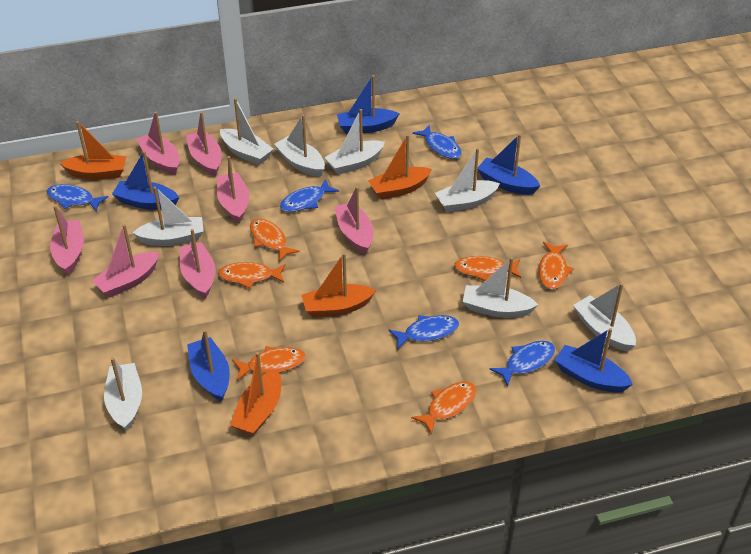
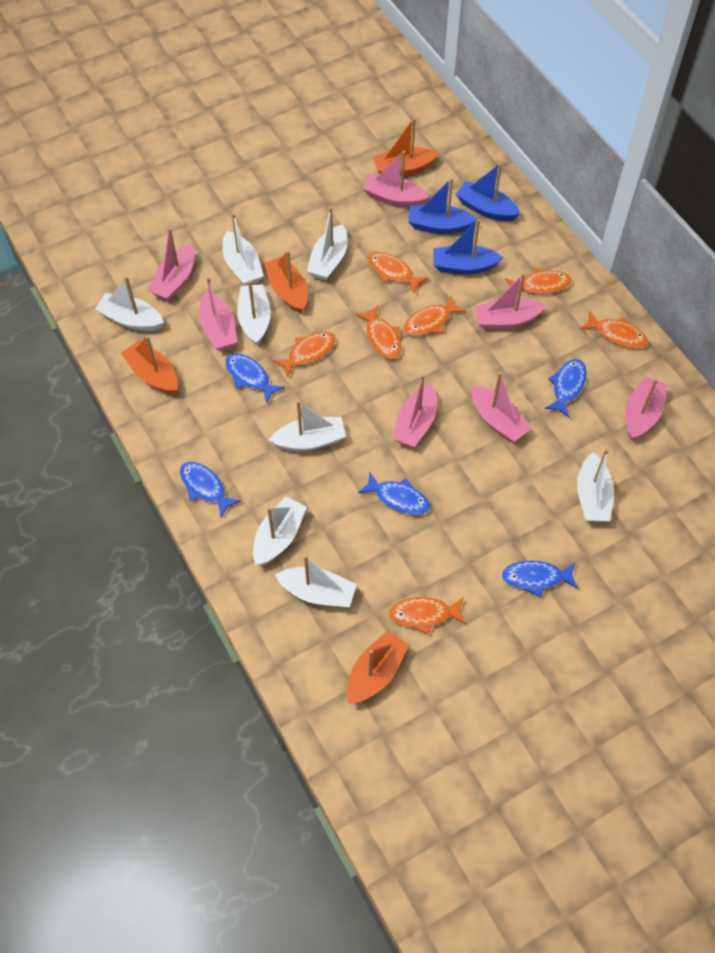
blue boat: [112,151,179,210] [187,329,230,402] [337,75,400,134] [477,134,540,195] [554,328,633,392] = 5 -> [408,178,477,234] [433,219,503,274] [456,163,521,221] = 3
orange fish: [218,262,286,289] [232,346,306,381] [250,218,300,262] [411,382,476,435] [454,256,521,281] [539,242,574,289] = 6 -> [272,332,336,378] [355,305,401,359] [368,252,428,293] [388,597,466,635] [403,295,466,336] [505,268,571,294] [580,311,648,348] = 7

